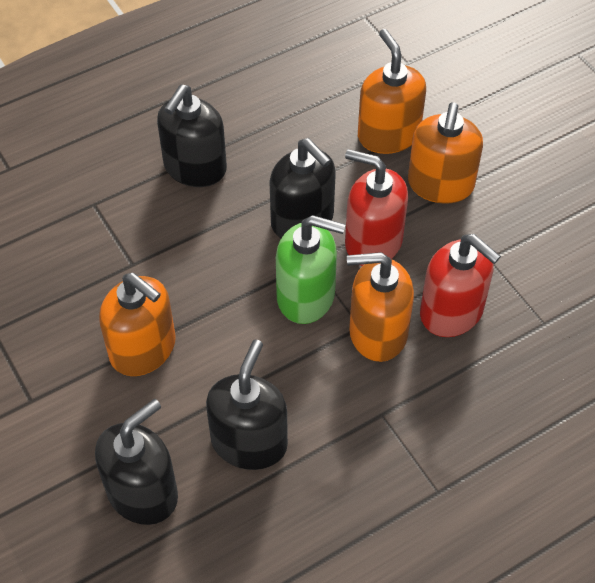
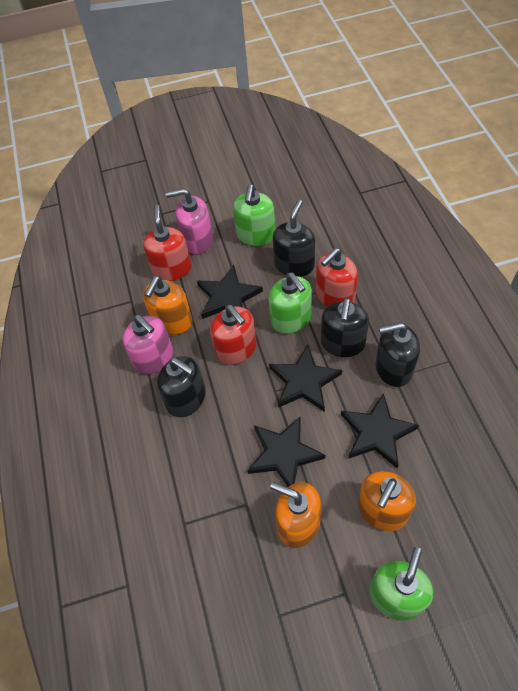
black star: none = 0 -> [197,265,263,319] [247,416,325,487] [269,345,342,412] [341,393,419,468] = 4
green soap dispenser: [276,215,346,324] = 1 -> [233,184,276,246] [269,273,312,334] [369,547,434,621] = 3
orange soap dispenser: [99,273,176,376] [347,252,414,362] [358,29,426,154] [408,102,483,204] = 4 -> [143,276,192,335] [270,482,322,548] [358,471,416,531] = 3
pink soap dispenser: none = 0 -> [123,315,173,374] [165,188,213,255] = 2
red soap dispenser: [345,149,408,266] [420,234,501,337] = 2 -> [143,205,192,281] [210,305,256,365] [316,248,358,307] = 3

